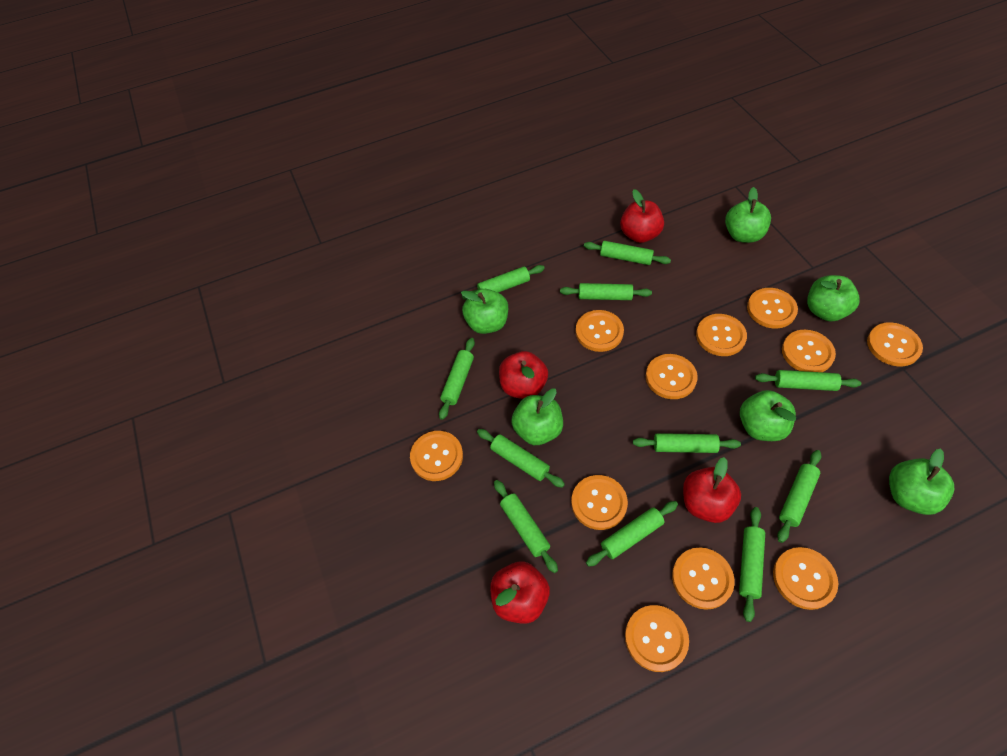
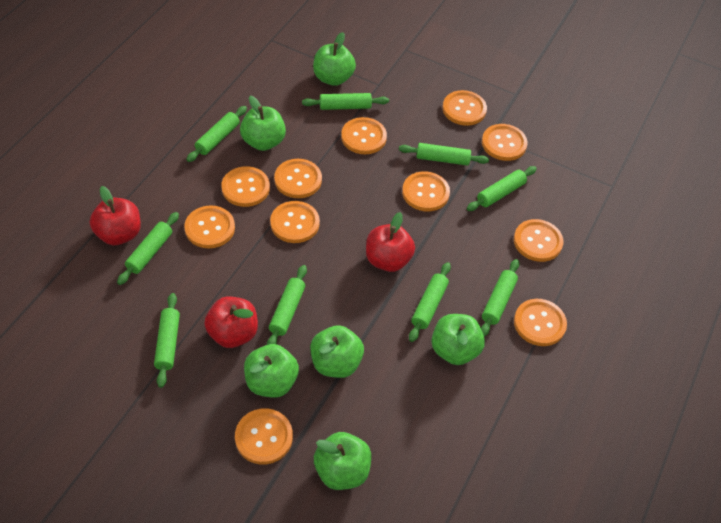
green rolling pin: [439,338,475,420] [462,265,545,300] [477,429,565,488] [494,480,558,573] [560,283,652,300] [584,241,671,265] [586,501,678,567] [633,433,741,453] [739,507,765,622] [755,370,861,391] [777,450,821,543] = 11 -> [117,212,179,285] [154,293,180,388] [186,106,247,162] [267,265,307,345] [302,93,389,110] [399,143,489,166] [409,262,451,342] [467,166,537,211] [481,259,519,337] = 9
red apple: [490,562,550,624] [499,351,548,399] [620,189,664,243] [683,457,741,523] = 4 -> [90,186,141,245] [204,296,258,348] [366,212,415,272] = 3

